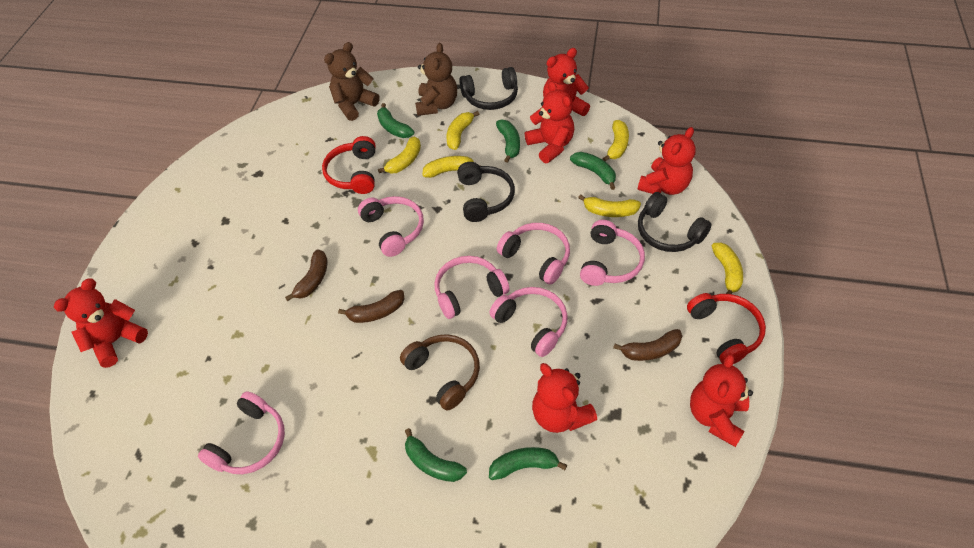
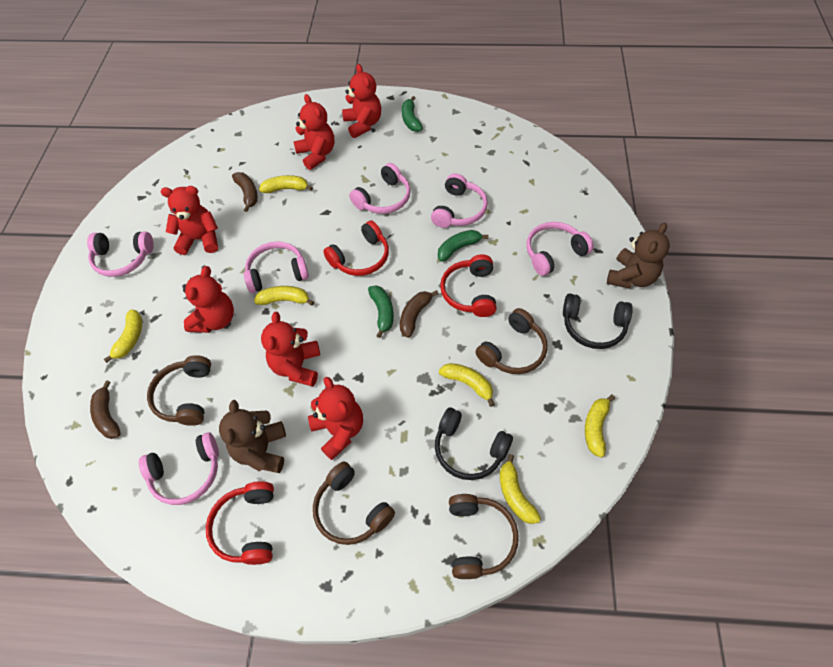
black headphones: [457,162,515,222] [459,67,518,110] [638,192,712,252] = 3 -> [435,407,513,480] [563,293,633,349] = 2
brown headphones: [400,334,480,410] = 1 -> [147,355,211,426] [313,461,395,545] [449,494,519,579] [475,308,547,374] = 4
green banana: [377,103,414,138] [405,428,467,482] [489,447,567,480] [496,119,520,162] [570,152,616,190] = 5 -> [368,285,394,338] [402,96,423,132] [438,230,488,262] = 3
red headphones: [322,136,376,194] [687,293,766,364] = 2 -> [206,481,274,565] [323,221,389,276] [440,254,497,317] = 3

